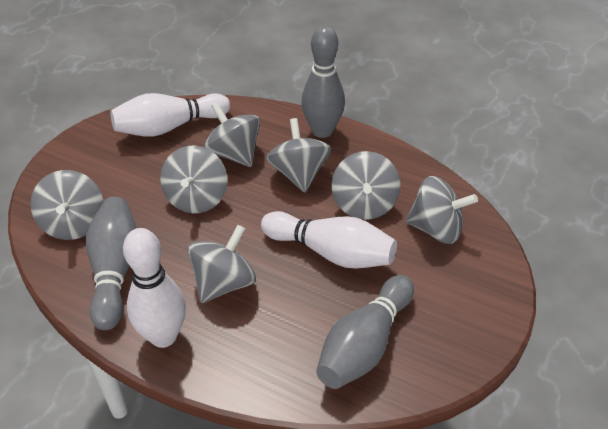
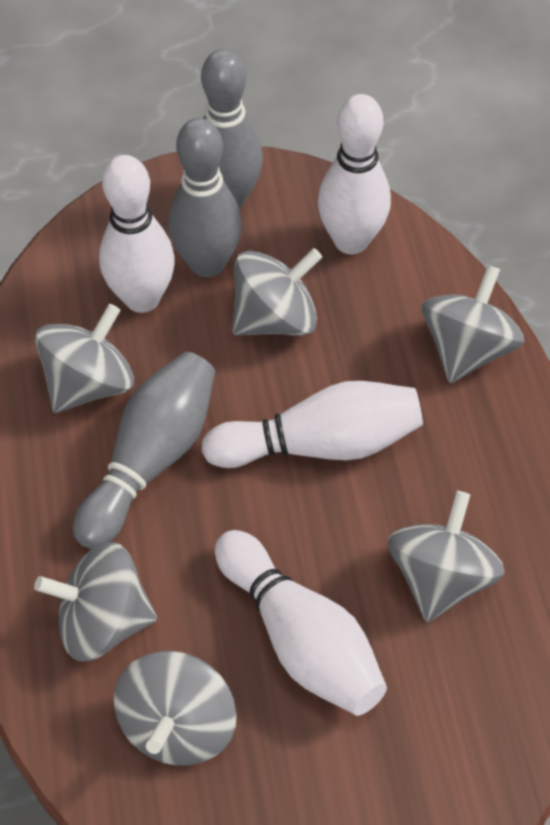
grey spinning top: [31,170,103,240] [160,145,227,213] [188,225,256,303] [204,102,260,167] [266,118,331,193] [331,151,400,220] [406,176,478,244] = 7 -> [34,542,157,662] [35,304,134,413] [114,651,237,766] [232,248,322,336] [388,491,505,622] [422,265,524,383] = 6
white bowling pin: [110,93,230,137] [123,228,186,348] [261,211,397,269] = 3 -> [99,155,175,313] [201,381,423,468] [215,530,387,716] [318,94,391,254] = 4

